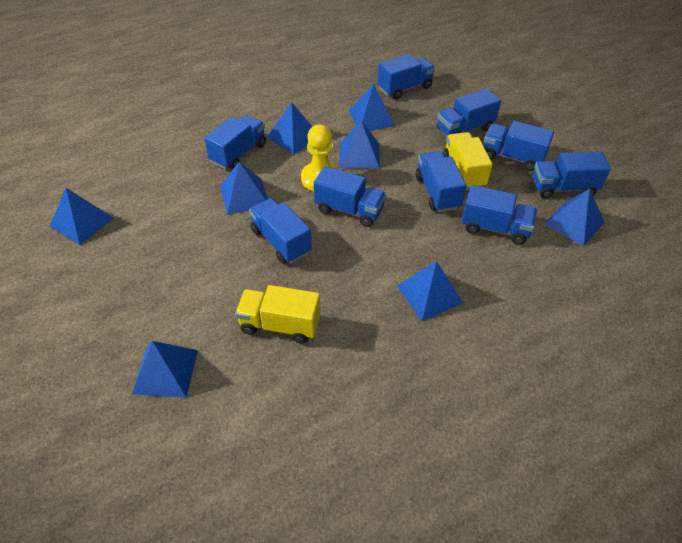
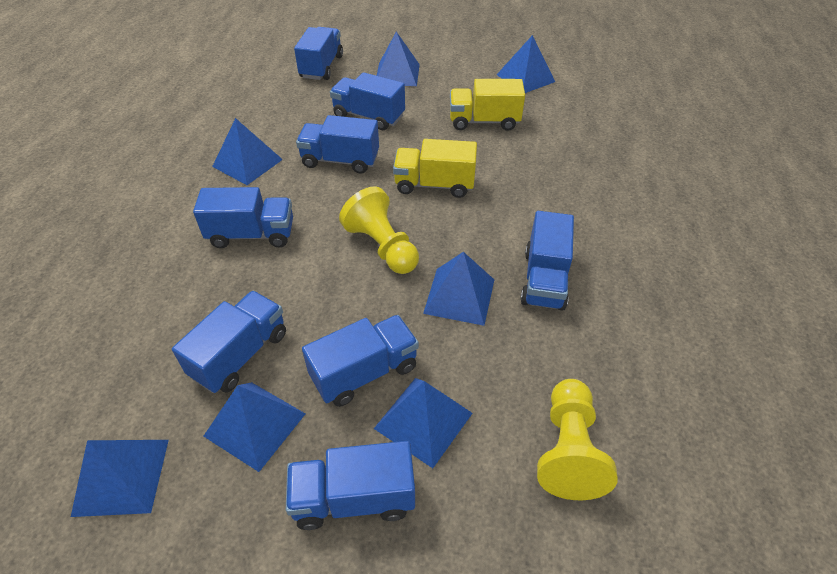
blue pyramid: [50,188,114,245] [132,341,198,398] [220,162,267,215] [267,102,313,154] [340,121,380,169] [349,84,395,131] [397,261,463,321] [544,189,604,246] = 8 -> [71,440,169,517] [204,382,305,472] [212,118,283,185] [374,378,473,468] [377,32,420,86] [423,252,494,326] [497,35,555,93] = 7
blue truck: [204,115,266,170] [249,198,312,264] [314,166,386,227] [377,54,435,100] [416,151,467,212] [437,88,501,136] [461,185,537,245] [483,121,554,171] [533,152,611,199] = 9 -> [172,291,286,393] [193,187,293,248] [286,441,415,530] [294,27,343,80] [296,115,379,174] [302,315,419,407] [330,72,405,130] [521,211,574,311] = 8
yellow pawn: [301,124,339,191] = 1 -> [339,186,419,274] [537,379,618,500] = 2

